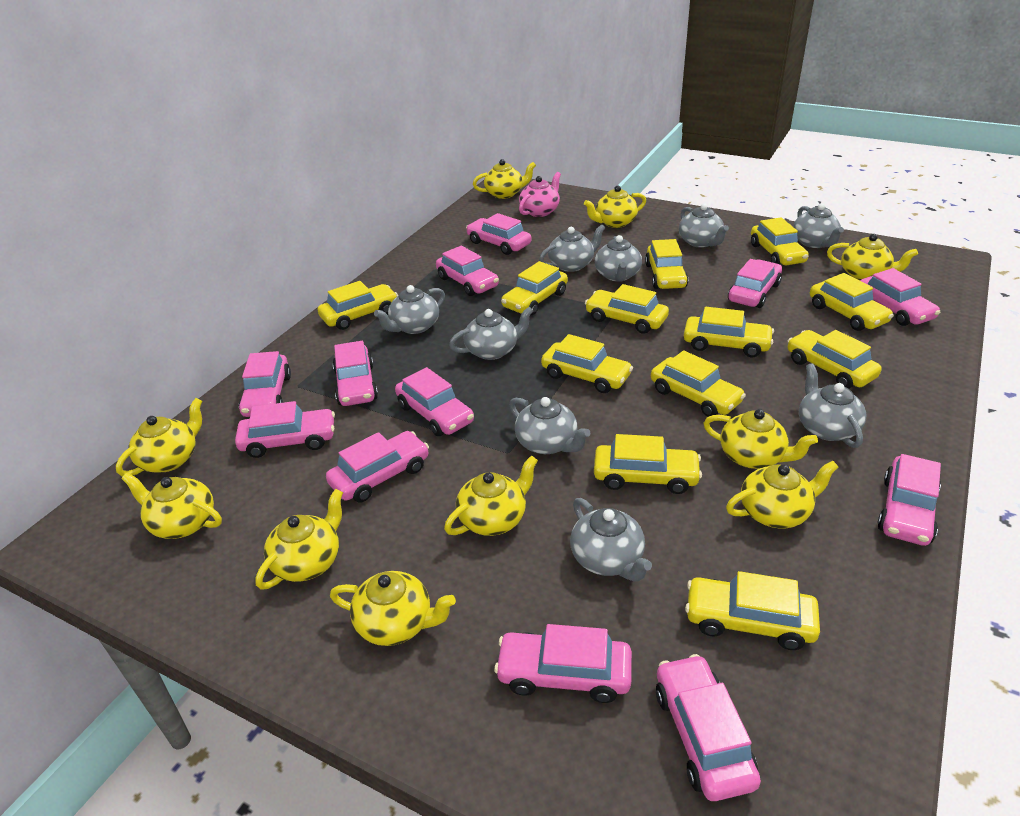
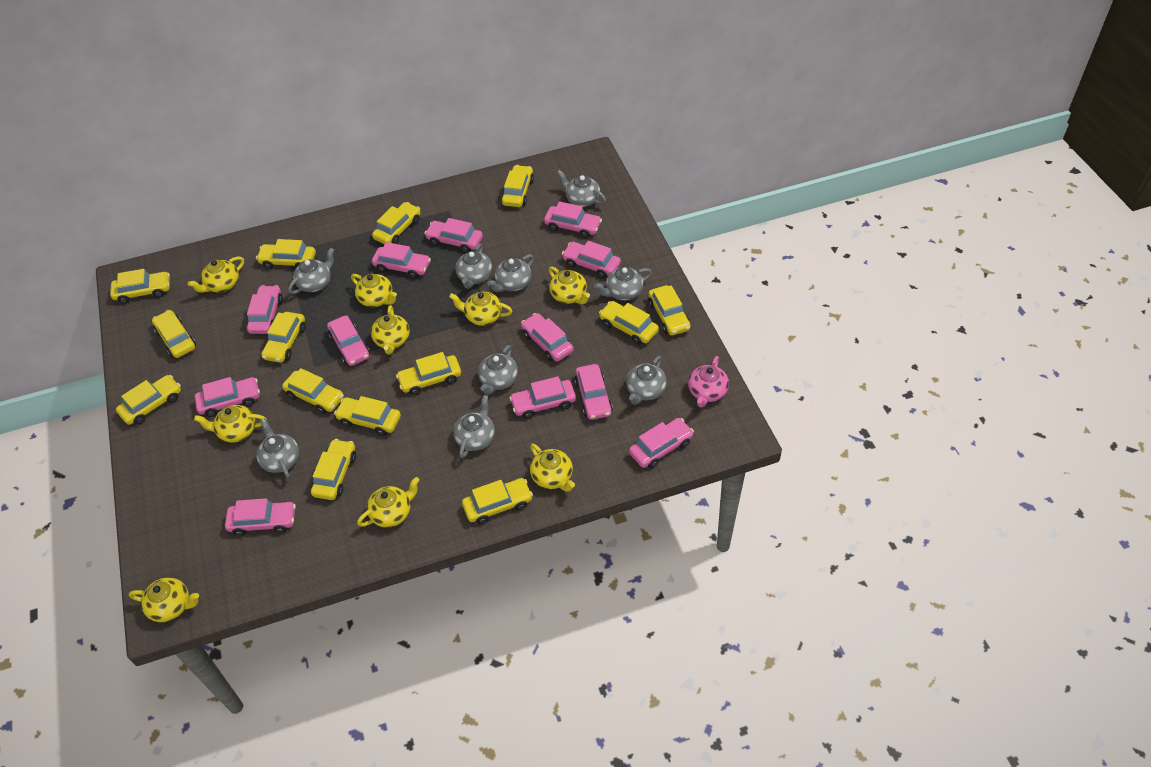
yellow car: [318,281,398,330] [501,261,568,315] [541,334,633,393] [585,284,669,334] [594,434,702,494] [645,239,688,289] [651,350,746,417] [684,307,774,357] [685,571,820,650] [751,217,809,265] [788,330,881,389] [810,273,894,331] = 12 -> [110,269,170,304] [116,375,181,425] [152,310,196,358] [256,239,316,269] [261,312,306,363] [282,368,344,414] [311,439,356,500] [334,396,401,436] [372,202,421,244] [396,352,461,395] [462,478,533,524] [501,165,534,207] [599,301,659,345] [648,285,691,336] = 14
yellow teapot: [116,398,202,476] [121,473,222,539] [256,489,343,590] [330,571,456,646] [444,455,538,536] [473,159,536,199] [584,185,646,228] [703,409,818,469] [726,461,838,528] [827,234,918,280] = 10 -> [129,577,199,622] [188,256,244,293] [194,405,267,443] [351,274,397,307] [357,477,420,528] [371,305,410,355] [449,292,512,326] [530,443,575,492] [548,266,590,304] = 9

